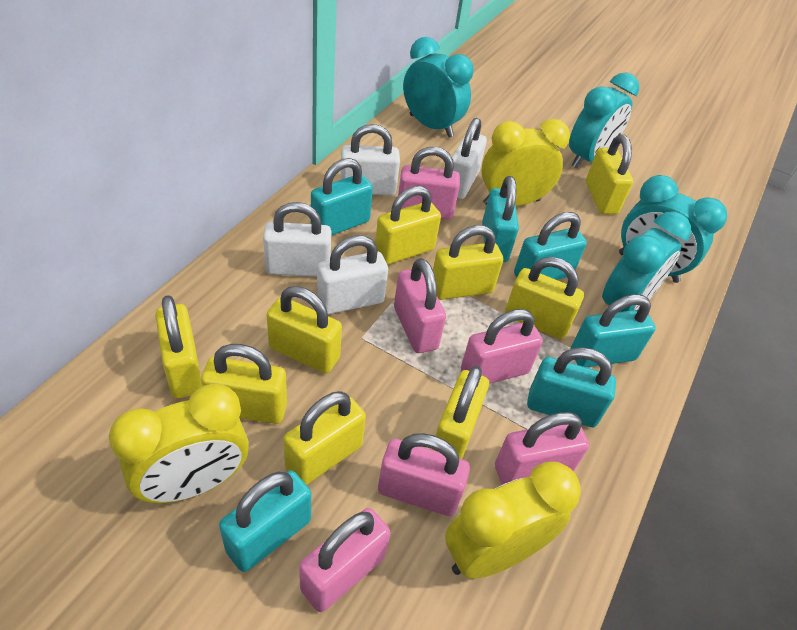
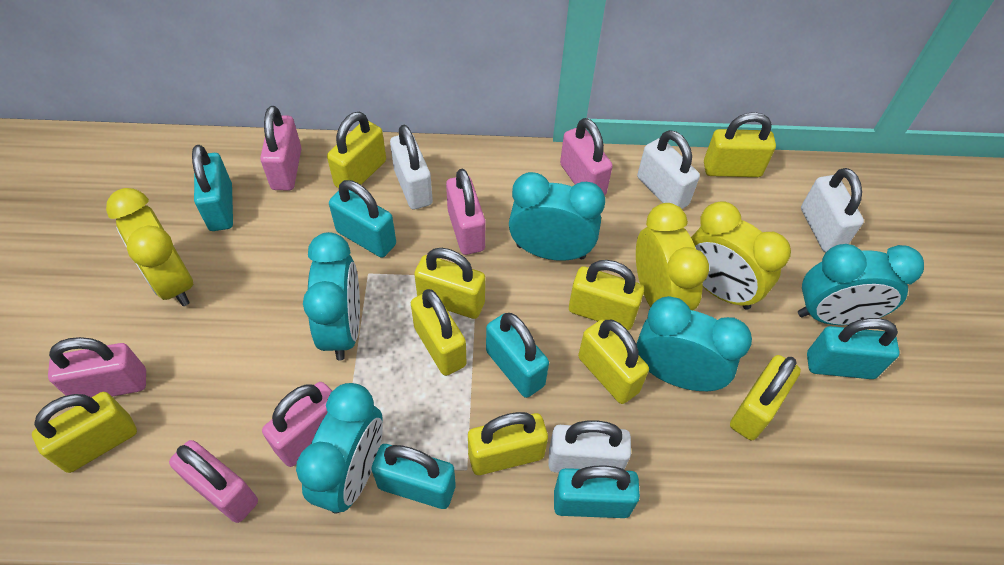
turquoise clock: [403,37,474,138] [569,73,639,168] [602,211,691,312] [619,175,727,283] = 4 -> [296,383,383,513] [303,232,360,361] [509,172,605,261] [637,296,752,391] [798,244,924,325] = 5

